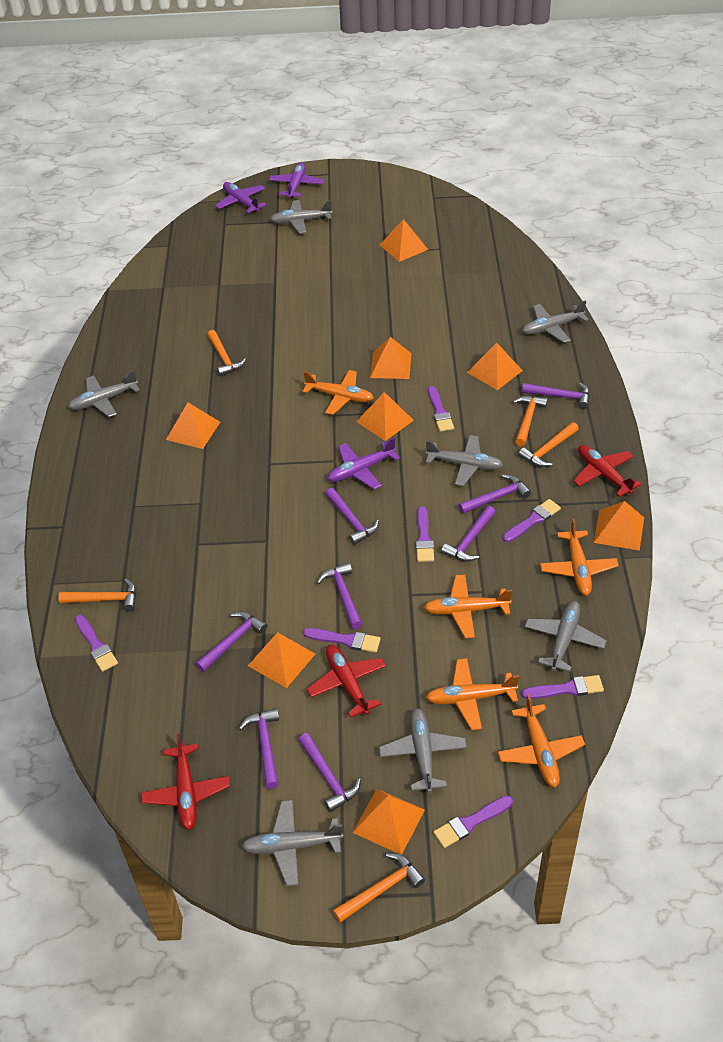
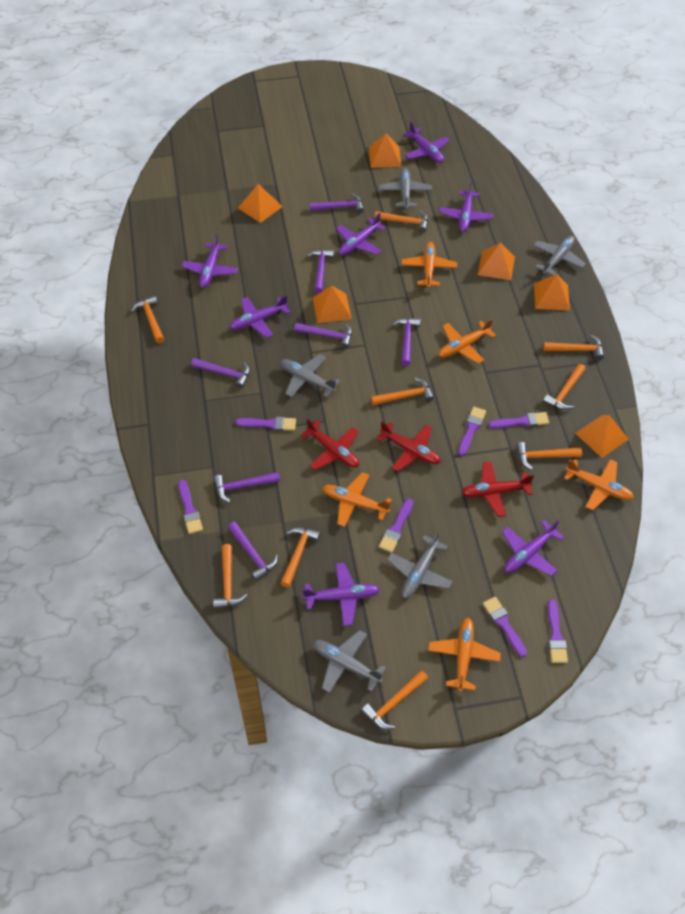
grey plane: [68,370,140,417] [241,800,343,886] [270,200,332,234] [379,708,467,793] [426,435,503,486] [522,300,589,343] [525,601,607,672] = 7 -> [280,354,340,397] [313,630,386,693] [379,168,432,209] [387,531,453,598] [533,236,586,276] = 5
orange hammer: [58,579,137,611] [207,330,246,376] [333,853,425,923] [513,396,548,447] [518,422,579,467] = 5 -> [131,296,164,343] [213,544,247,609] [281,527,321,587] [361,670,428,730] [371,377,434,405] [375,211,428,232] [516,442,582,470] [543,335,604,360] [543,364,586,410] = 9
orange pyramid: [166,403,220,449] [248,632,315,688] [352,789,425,855] [356,392,414,441] [370,337,411,379] [380,219,428,262] [467,343,523,390] [594,501,644,551] = 8 -> [238,184,283,223] [313,286,352,323] [369,134,402,168] [478,243,515,280] [534,274,570,311] [575,415,629,458] = 6
purple hammer: [196,611,267,672] [239,708,279,789] [298,733,361,812] [317,563,363,629] [325,488,379,545] [441,506,495,562] [458,474,531,514] [522,382,590,409] = 8 -> [191,358,250,388] [213,472,280,502] [228,522,278,581] [294,323,352,349] [307,249,334,293] [310,193,364,213] [392,318,421,366] = 7
purple plane: [215,182,266,213] [269,162,324,198] [327,437,400,489] = 3 -> [182,234,238,288] [229,295,291,338] [303,563,380,626] [336,213,386,255] [403,121,449,163] [439,182,493,232] [502,520,565,576] = 7

